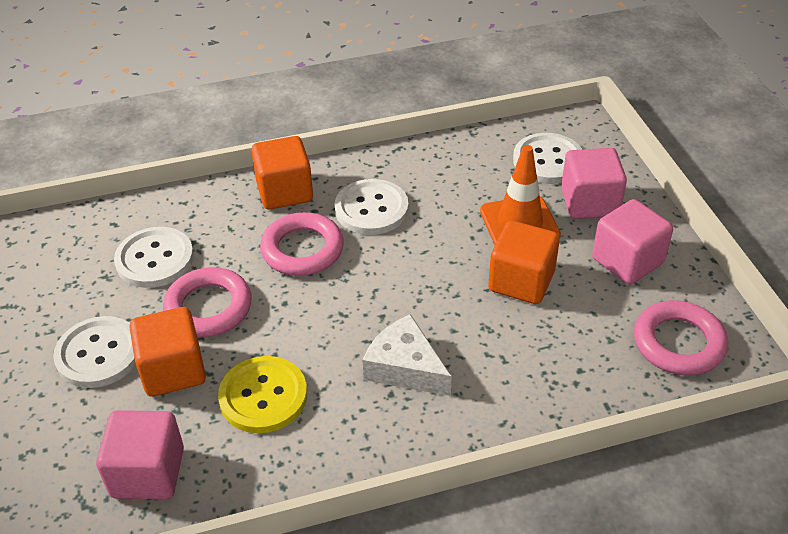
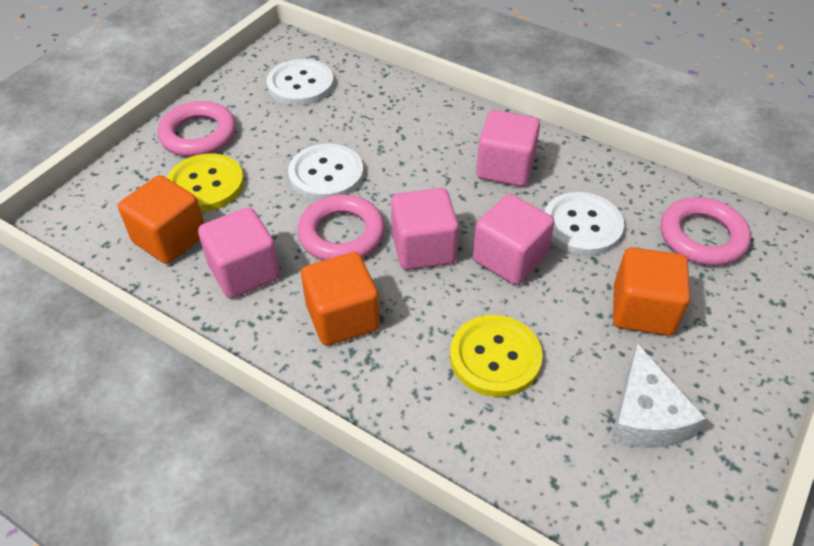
orange traffic cone: [480,145,561,245] = 1 -> none = 0
pink cube: [96,410,184,500] [561,148,627,219] [592,199,673,284] = 3 -> [198,207,280,298] [391,188,459,270] [473,194,555,285] [476,110,540,187] = 4
white button: [53,316,136,388] [114,227,194,288] [335,179,409,235] [513,133,582,184] = 4 -> [267,59,334,105] [288,144,363,200] [544,192,624,256] = 3
yellow button: [218,356,307,433] = 1 -> [167,153,244,212] [450,315,543,397] = 2

